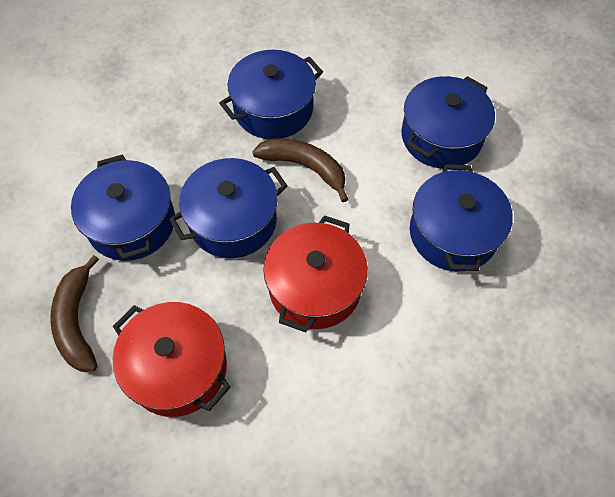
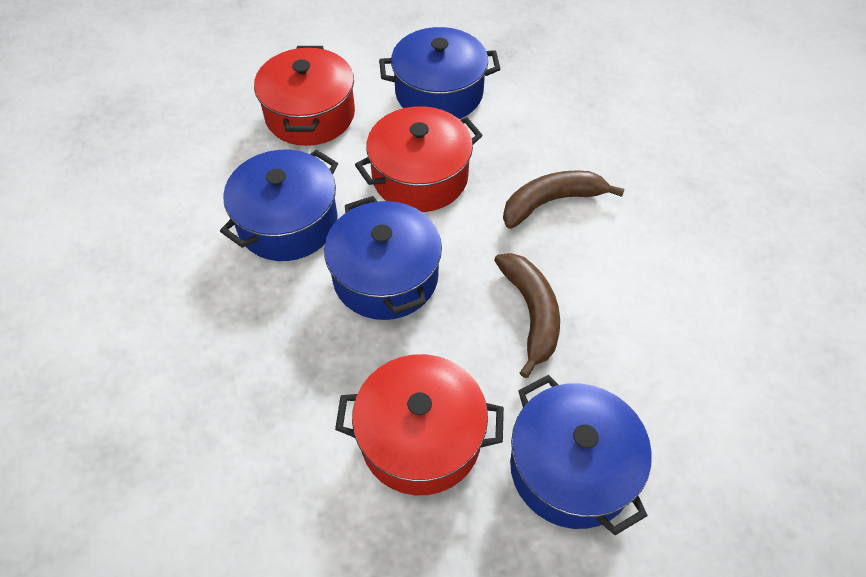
blue pot: [71,155,175,261] [169,158,288,258] [219,50,323,139] [401,76,495,169] [410,164,513,271] = 5 -> [220,149,338,261] [324,196,442,320] [379,27,500,119] [510,375,652,535] = 4
red pot: [113,302,230,417] [263,215,368,333] = 2 -> [254,46,355,146] [335,354,504,495] [355,106,483,212] = 3

